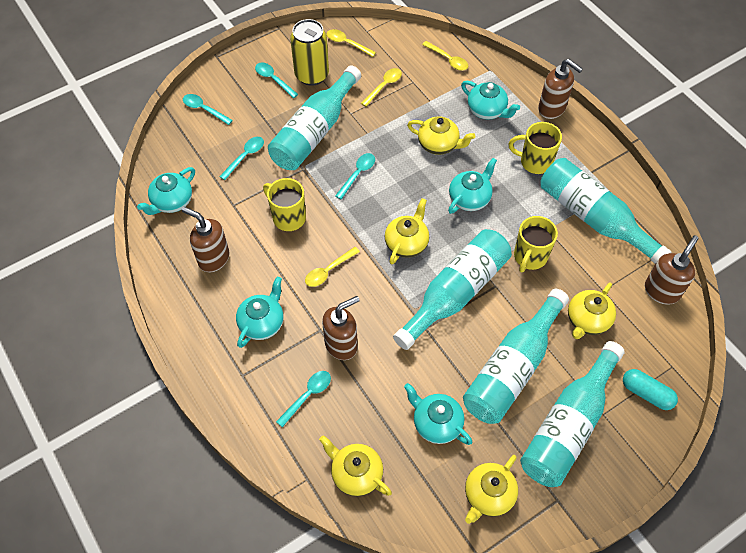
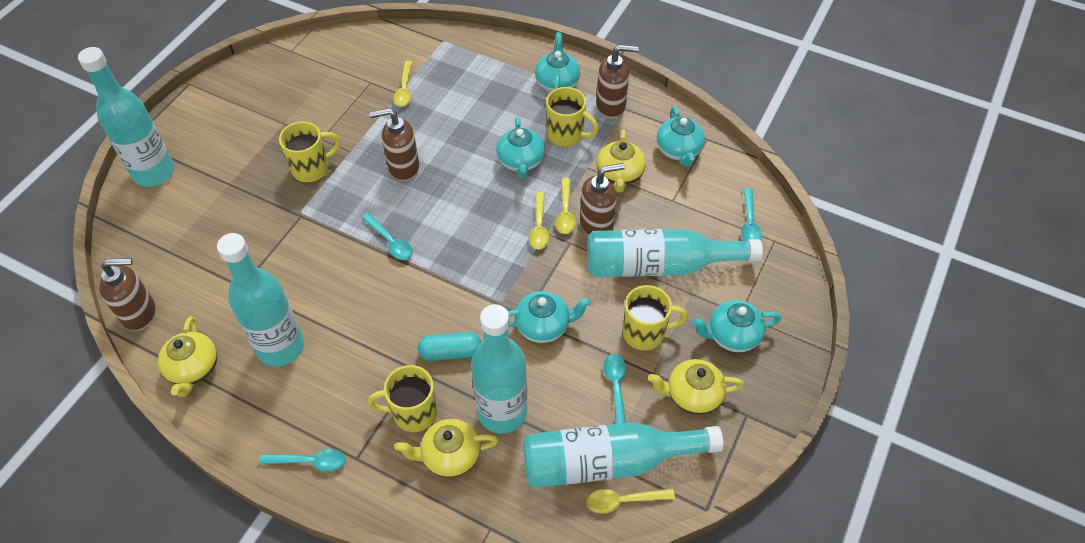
turquoise spoon: [183,94,233,125] [219,137,264,180] [255,63,298,98] [276,371,331,427] [335,153,375,199] = 5 -> [259,449,346,472] [362,213,413,260] [603,354,626,424] [741,188,762,241] = 4
yellow can: [290,19,329,86] = 1 -> none = 0
yellow mug: [263,178,306,231] [509,122,562,174] [514,216,558,273] = 3 -> [279,121,340,182] [367,365,437,432] [546,87,599,147] [623,285,688,351] = 4
yellow teapot: [319,435,392,496] [385,198,429,264] [407,116,475,155] [465,455,518,524] [568,282,616,339] = 5 -> [158,316,217,397] [395,419,499,478] [597,130,646,193] [648,359,744,415] = 4

